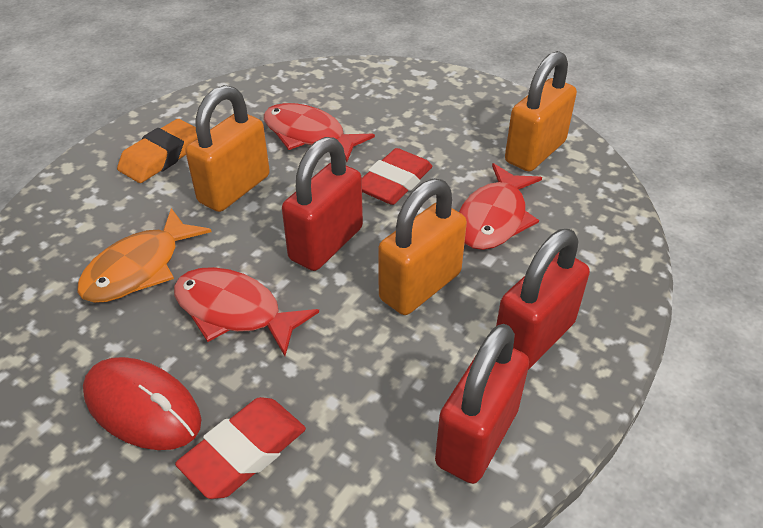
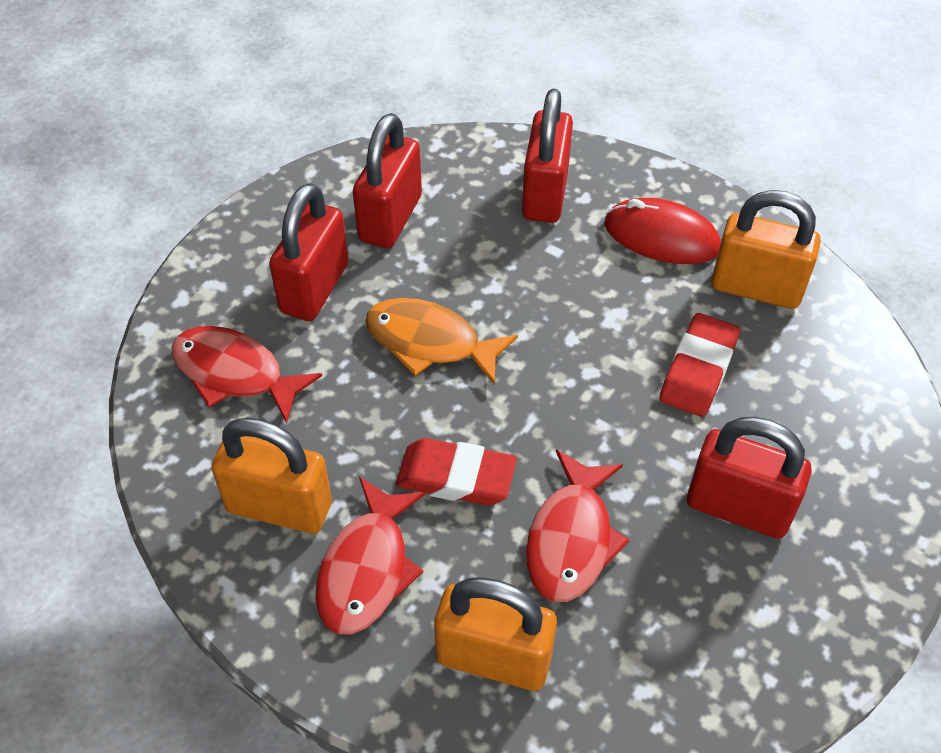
orange eraser: [117,119,197,183] = 1 -> none = 0
red padlock: [282,137,363,271] [435,324,529,484] [496,229,590,370] = 3 -> [269,183,349,321] [353,113,422,248] [522,88,573,223] [687,417,812,538] = 4

